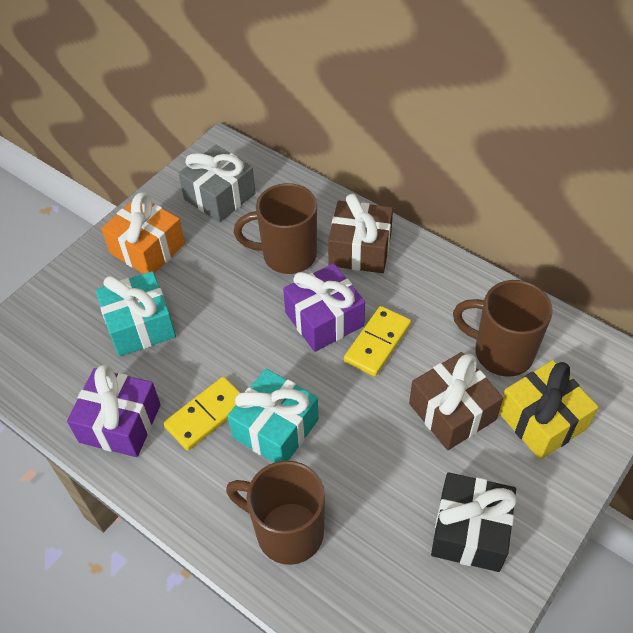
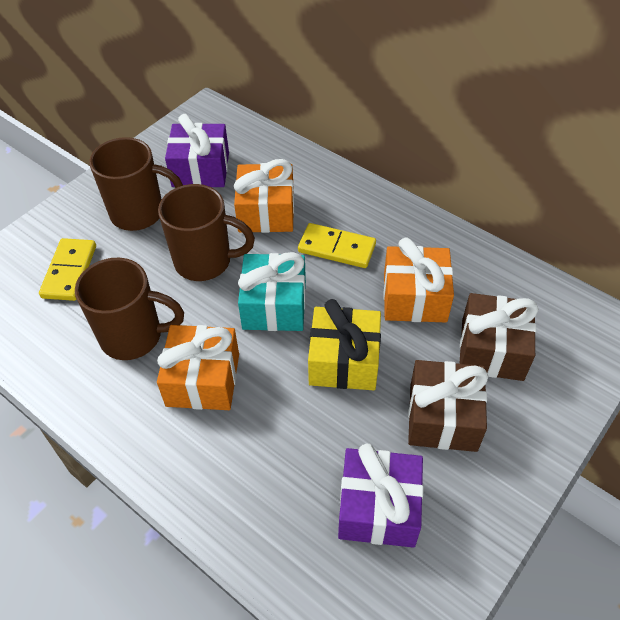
black gift: [431,472,517,572] = 1 -> none = 0
grey gift: [178,145,256,223] = 1 -> none = 0
orange gift: [101,192,185,274] = 1 -> [157,325,239,410] [234,159,294,233] [383,238,454,322] = 3
turquoise gift: [96,271,176,357] [227,368,319,463] = 2 -> [238,252,306,331] = 1

